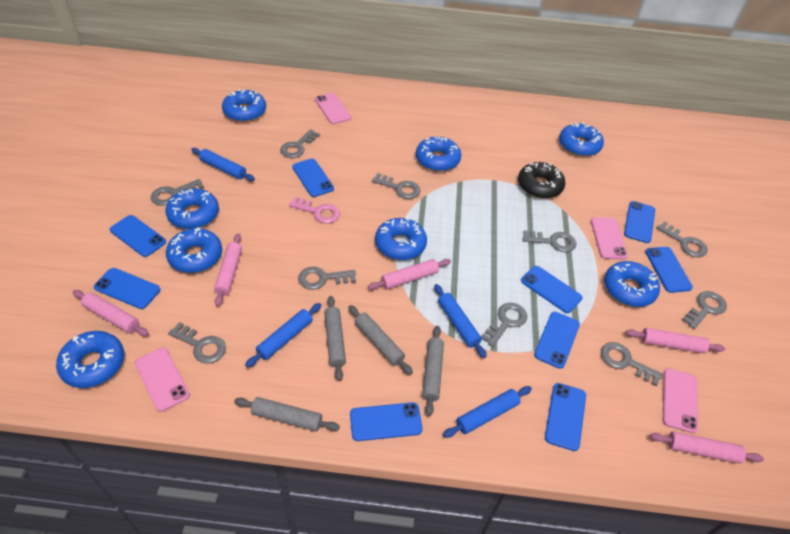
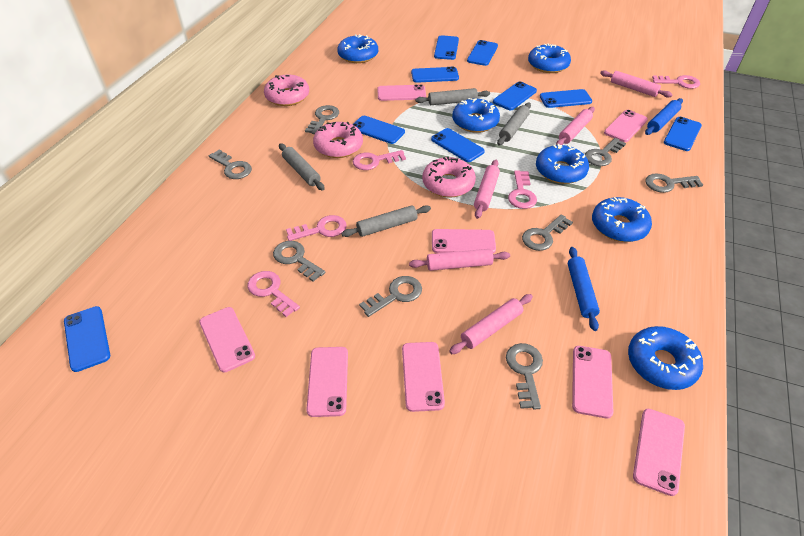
black donut: [518,162,566,199] = 1 -> none = 0
blue donut: [56,331,124,388] [165,189,219,229] [166,228,222,273] [222,89,266,122] [375,218,427,260] [416,136,461,171] [559,123,604,156] [604,261,660,307] = 8 -> [337,34,378,63] [452,98,500,133] [528,44,571,73] [536,144,589,184] [592,197,652,242] [628,326,703,390] = 6
blue rolling pin: [191,148,255,181] [245,303,321,368] [434,284,487,358] [443,386,532,438] = 4 -> [568,247,600,331] [645,98,683,135] = 2
grey key: [151,179,204,206] [168,322,226,364] [280,129,320,158] [298,267,356,290] [372,173,421,199] [481,303,527,347] [523,230,576,252] [601,342,663,386] [657,221,708,257] [682,291,727,329] = 10 -> [209,149,252,179] [273,241,326,282] [305,105,339,134] [359,276,422,317] [506,343,543,410] [522,214,573,251] [585,138,626,166] [645,173,703,193] = 8
pink donut: none = 0 -> [264,74,309,106] [313,122,363,158] [422,157,476,198] = 3
pink key: [289,197,340,223] = 1 -> [247,271,300,317] [286,215,347,241] [352,150,406,170] [508,170,537,209] [652,75,700,89] = 5
pink phone: [135,348,190,412] [315,93,351,124] [591,217,628,260] [663,368,698,433] = 4 -> [199,307,255,372] [306,347,348,417] [377,84,426,101] [402,342,445,412] [432,229,496,253] [572,346,613,419] [604,110,648,142] [633,409,685,496] = 8

